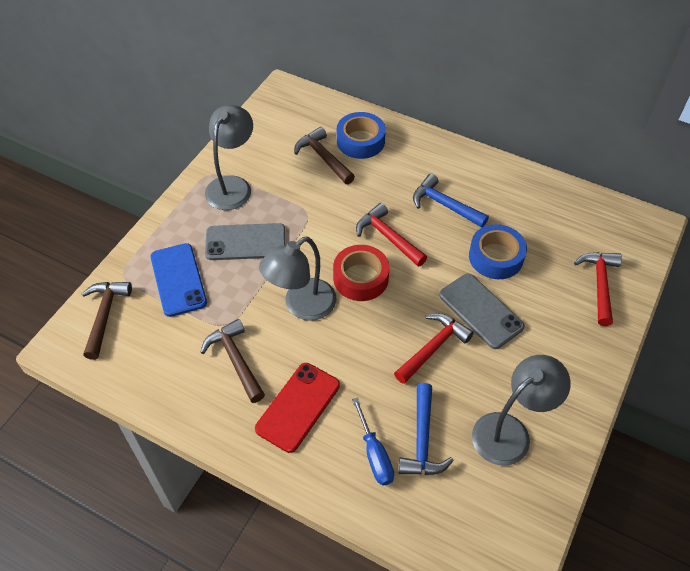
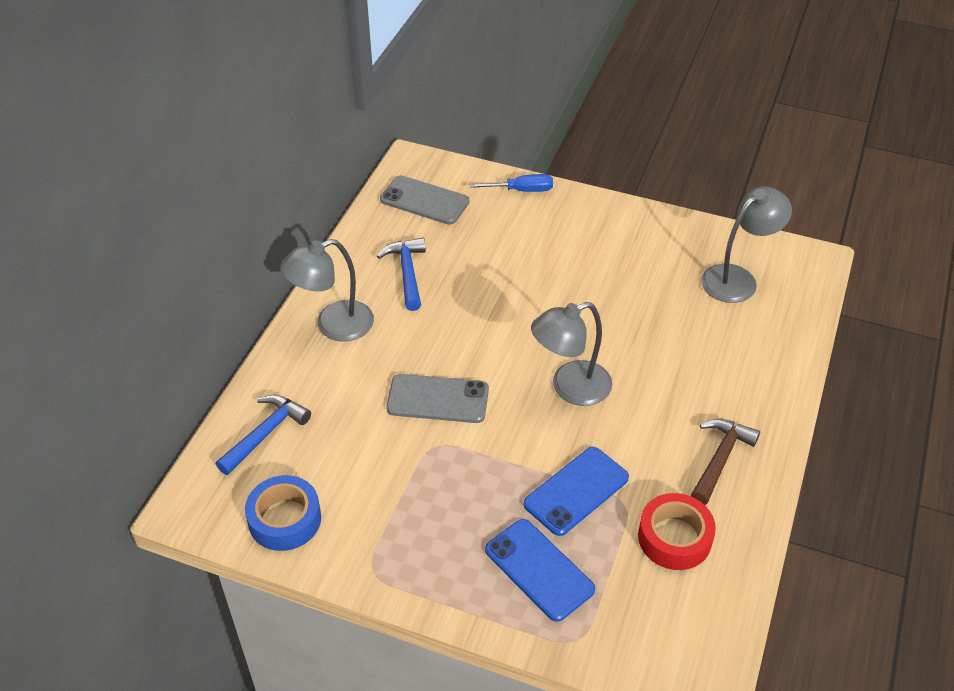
blue phone: [151,243,207,317] = 1 -> [485,519,595,622] [524,447,629,536] = 2
blue tape: [337,112,386,159] [469,224,527,279] = 2 -> [245,475,321,551] = 1
brown hammer: [82,282,132,360] [200,319,265,403] [294,127,355,184] = 3 -> [691,419,760,505] = 1
red hammer: [356,203,427,267] [394,313,474,384] [574,252,622,326] = 3 -> none = 0
red phone: [255,363,340,453] = 1 -> none = 0

